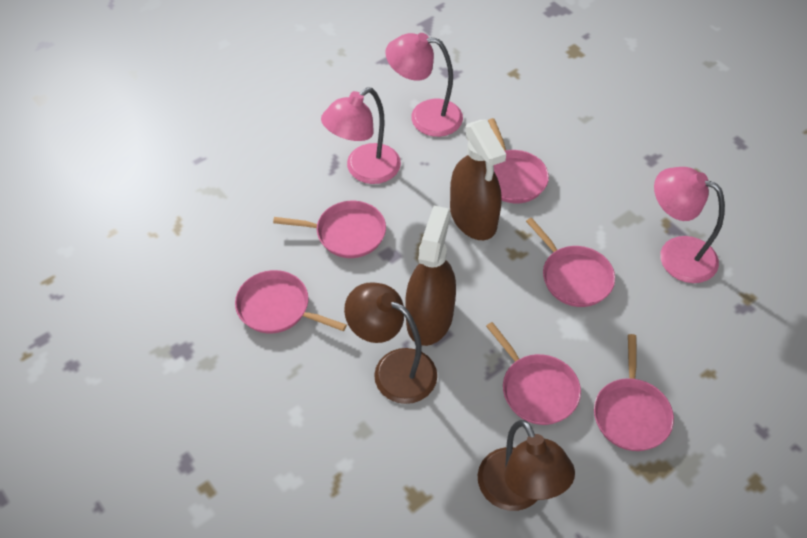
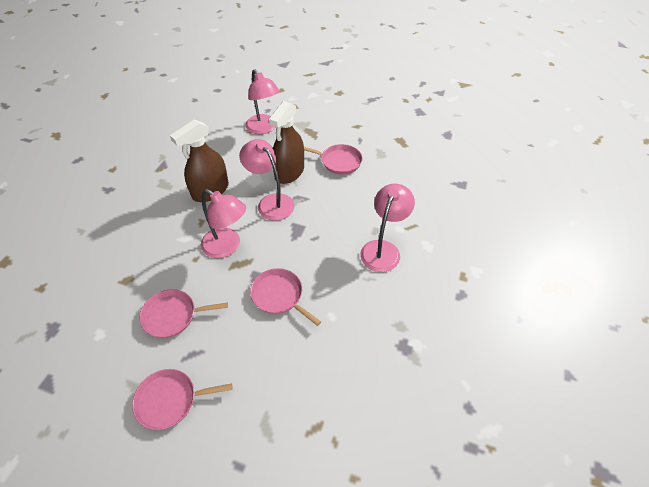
brown lamp: [344,283,437,404] [478,420,575,511] = 2 -> none = 0
pink lamp: [321,88,401,184] [385,33,463,137] [654,167,725,283] = 3 -> [201,189,246,258] [239,139,295,221] [245,69,280,134] [360,184,415,272] = 4
pink pan: [235,270,347,333] [273,201,386,258] [486,322,581,425] [488,118,549,203] [526,218,615,307] [594,334,674,451] = 6 -> [132,369,232,430] [139,289,228,338] [250,268,321,326] [304,144,363,174] = 4

